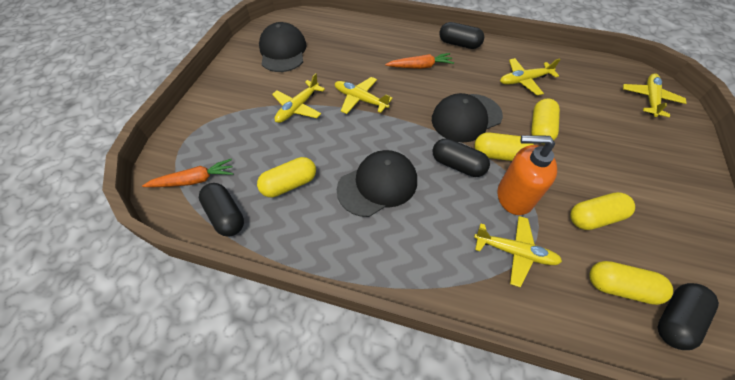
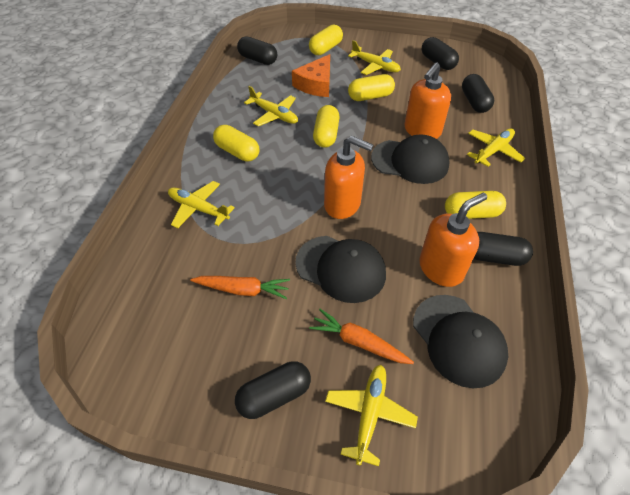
black capsule: [199,183,244,236] [433,138,490,177] [439,22,484,49] [657,283,719,350] = 4 -> [235,361,311,419] [237,36,277,65] [422,37,459,70] [462,74,494,113] [474,232,533,266] = 5
orange cheese: none = 0 -> [292,54,330,97] = 1
orange soap dispenser: [498,135,557,215] = 1 -> [324,136,373,219] [404,62,451,139] [419,192,487,287] = 3

